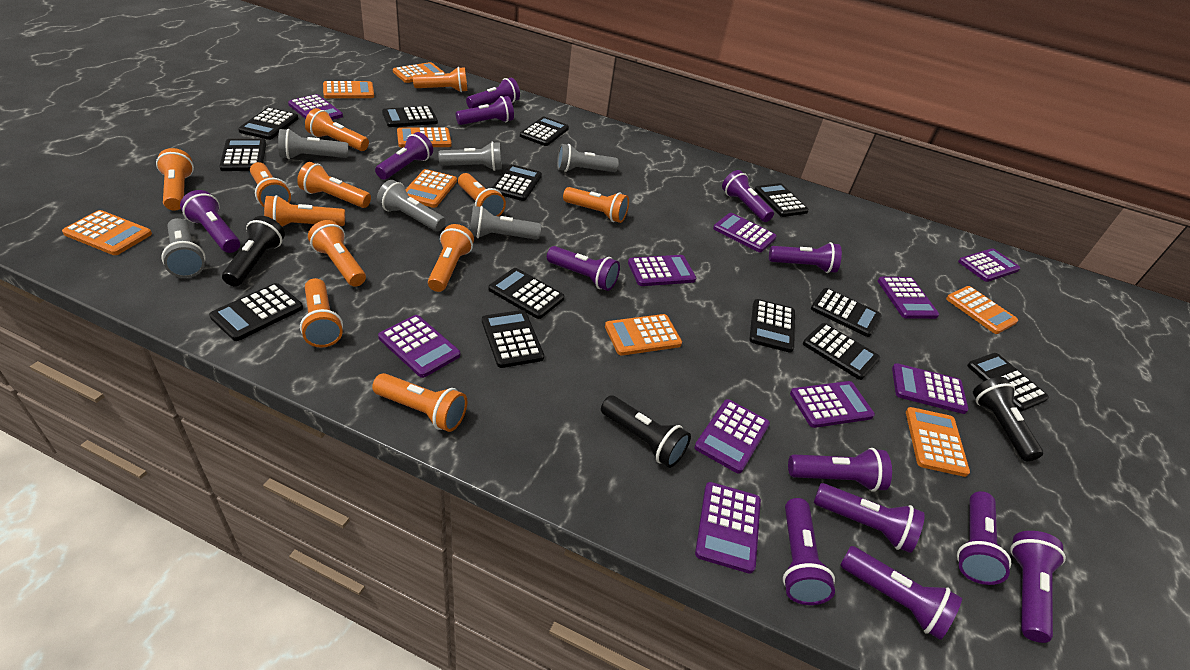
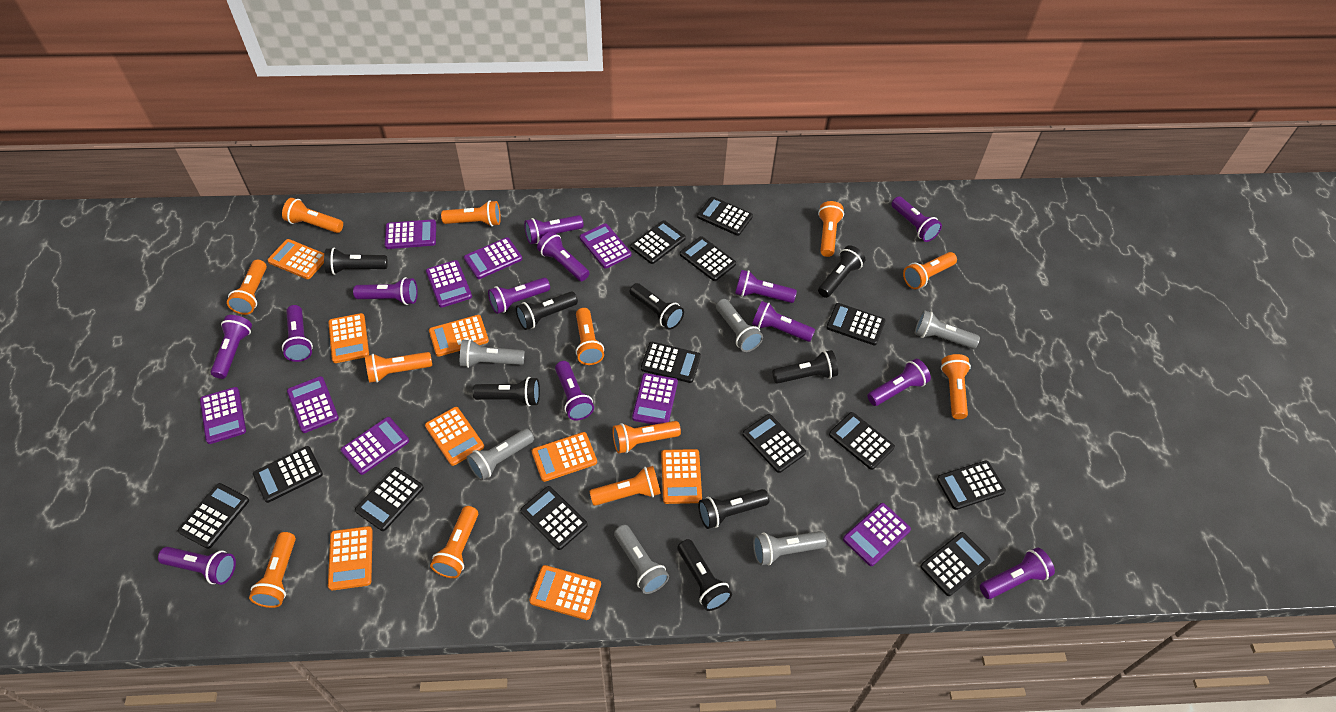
black flashlight: [222,216,285,287] [601,395,691,468] [973,377,1043,461] = 3 -> [324,248,388,275] [472,377,540,406] [516,291,578,330] [630,283,684,330] [677,539,732,611] [698,489,769,529] [772,350,838,384] [818,245,865,298] = 8
purple calculator: [288,94,343,120] [378,315,460,378] [628,255,696,286] [695,399,770,474] [695,482,761,574] [713,213,777,252] [790,381,875,428] [878,277,939,319] [892,363,969,414] [958,248,1020,282] = 10 -> [200,387,246,444] [287,376,339,433] [341,417,409,475] [385,219,436,249] [426,260,472,308] [464,237,522,279] [580,223,631,269] [632,373,678,425] [843,503,911,566] = 9

